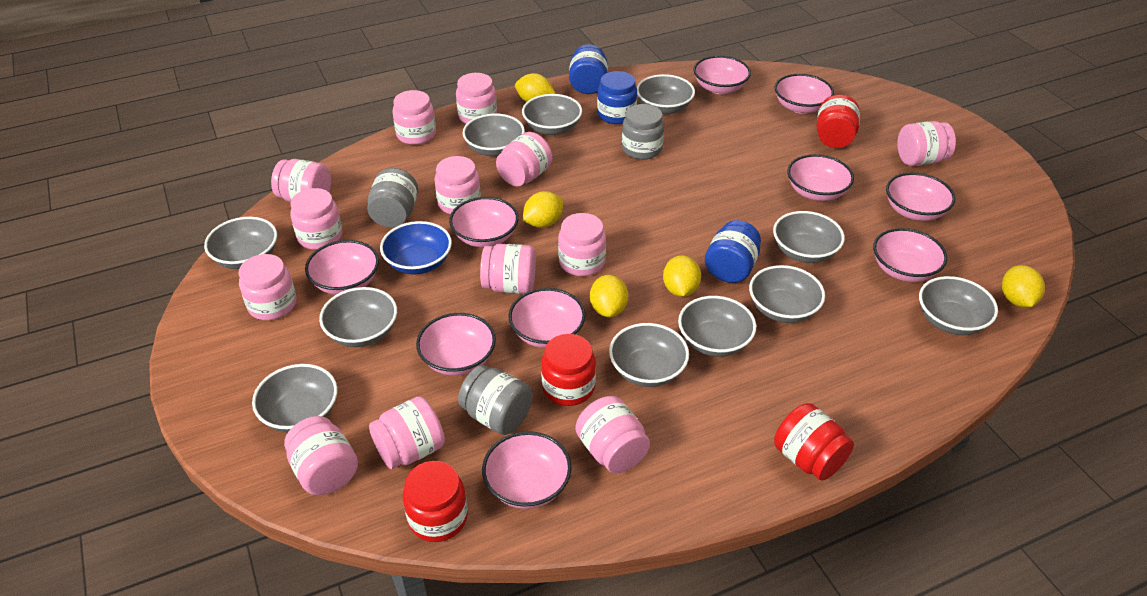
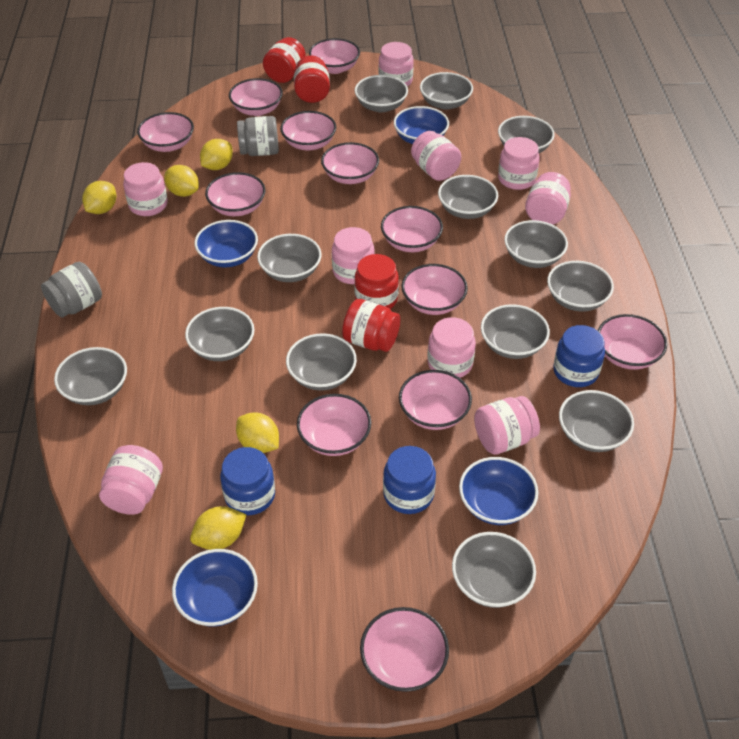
blue bowl: [380,221,452,274] = 1 -> [172,549,258,627] [195,220,258,267] [394,106,449,144] [459,457,538,525] = 4
grey bowl: [204,217,277,269] [252,364,338,432] [319,287,397,347] [463,113,525,156] [522,94,582,135] [609,323,689,387] [637,74,695,114] [678,296,756,357] [749,265,825,323] [773,211,845,263] [919,276,998,335] = 11 -> [54,347,127,405] [185,307,255,361] [257,234,322,282] [286,333,357,391] [354,75,408,112] [420,72,473,110] [438,175,498,219] [452,532,536,608] [481,304,550,359] [498,116,555,153] [504,220,568,268] [547,261,614,312] [559,390,634,452] = 13
grey jar: [367,168,418,227] [458,365,533,435] [622,104,664,160] = 3 -> [41,262,102,318] [237,116,279,156] = 2
pink bowl: [305,240,379,295] [416,313,496,376] [449,197,519,247] [482,431,572,509] [508,288,586,348] [693,56,751,94] [775,74,834,114] [787,154,854,201] [873,228,947,282] [886,172,955,221] = 10 -> [137,112,194,152] [205,172,266,216] [229,78,283,116] [280,111,336,151] [297,394,371,456] [309,38,360,74] [321,142,379,184] [360,607,449,692] [381,206,443,252] [399,370,472,430] [401,264,468,315] [598,314,667,370] = 12
pink jar: [239,254,296,320] [271,159,331,202] [284,416,358,495] [290,188,342,250] [369,396,445,469] [392,90,436,145] [435,156,481,214] [456,73,497,124] [480,244,536,294] [496,132,552,187] [558,213,606,276] [575,396,650,474] [897,121,956,166] = 13 -> [99,445,163,515] [123,162,168,216] [332,227,375,284] [378,42,414,87] [411,131,461,181] [427,317,476,378] [474,396,540,455] [498,137,540,190] [525,172,571,225] = 9

